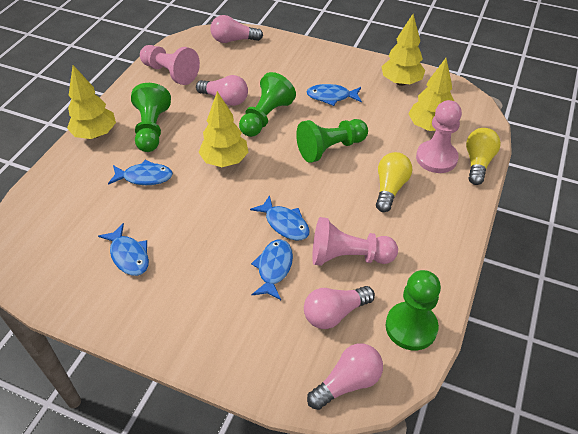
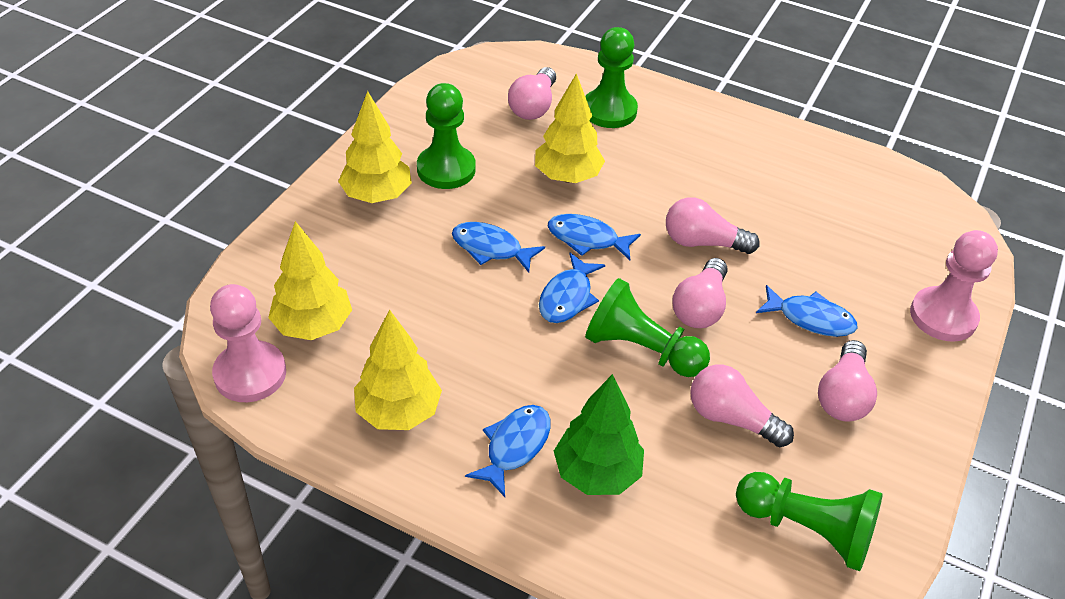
green tree: none = 0 -> [554,374,644,495] = 1
pink light bulb: [196,75,248,106] [210,15,263,43] [304,286,375,329] [307,343,383,410] = 4 -> [508,67,556,120] [666,197,759,254] [672,258,728,328] [690,365,794,447] [818,340,877,421] = 5
pink pawn: [140,45,200,85] [312,217,398,266] [416,100,462,173] = 3 -> [210,284,286,402] [910,230,998,342] = 2
yellow light bulb: [376,152,412,212] [466,128,501,185] = 2 -> none = 0

